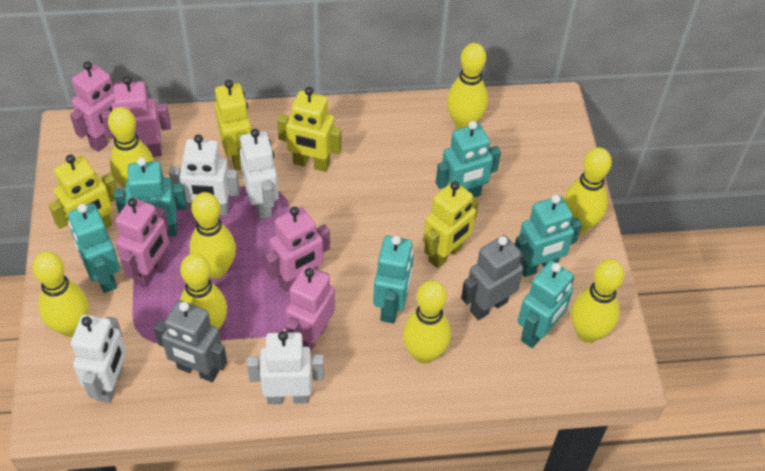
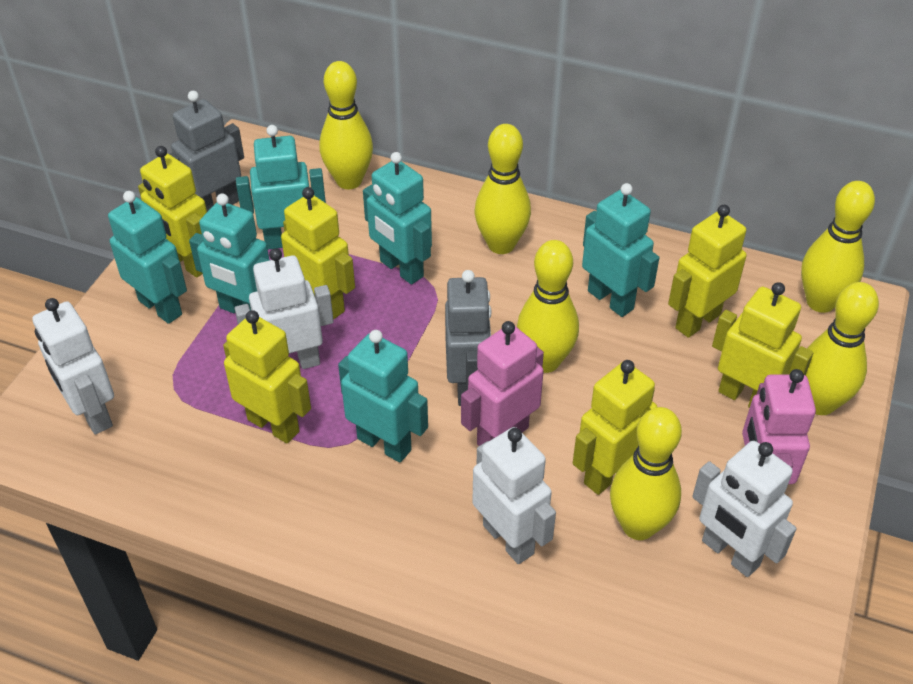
pink robot: [70,62,123,152] [101,76,171,157] [115,198,169,287] [265,206,330,292] [286,266,335,351] = 5 -> [461,321,544,446] [742,369,816,484] = 2
yellow bowling pin: [33,252,89,337] [108,107,154,189] [180,253,227,329] [189,192,236,279] [403,280,451,364] [447,43,488,129] [563,148,612,234] [571,259,624,343] = 8 -> [319,61,373,189] [475,124,531,254] [517,240,579,373] [610,407,682,540] [801,181,875,313] [806,282,879,415] = 6
yellow robot: [49,155,117,229] [215,80,252,171] [277,87,342,172] [423,181,479,268] = 4 -> [138,146,207,278] [223,310,311,443] [281,187,355,320] [573,360,657,495] [668,205,747,338] [712,282,813,408] = 6

